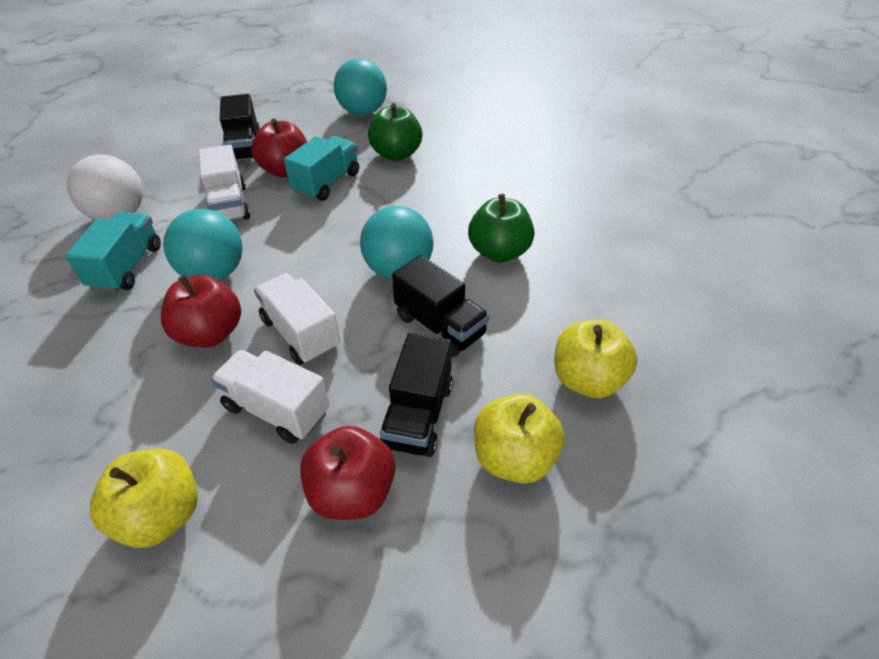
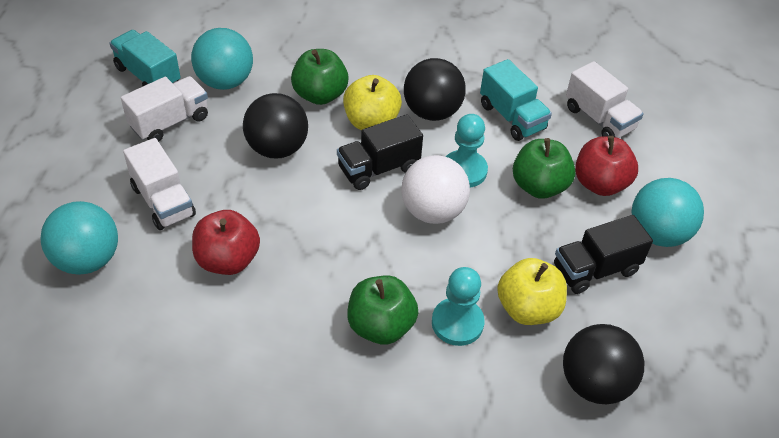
black ball: none = 0 -> [243,93,308,158] [404,58,466,121] [563,324,644,404] = 3
black truck: [220,94,260,161] [380,333,453,457] [392,255,490,357] = 3 -> [337,114,423,190] [554,215,653,294] = 2
green apple: [368,103,422,161] [468,194,534,262] = 2 -> [291,49,349,105] [348,276,418,345] [513,138,576,199] = 3
red apple: [161,275,241,348] [251,119,307,177] [300,426,395,520] = 3 -> [192,210,260,275] [575,136,638,196] = 2
turquoise pawn: none = 0 -> [432,267,485,346] [446,114,488,188] = 2
yellow apple: [90,449,198,548] [474,394,565,484] [554,320,638,398] = 3 -> [343,75,402,130] [497,258,567,325] = 2

